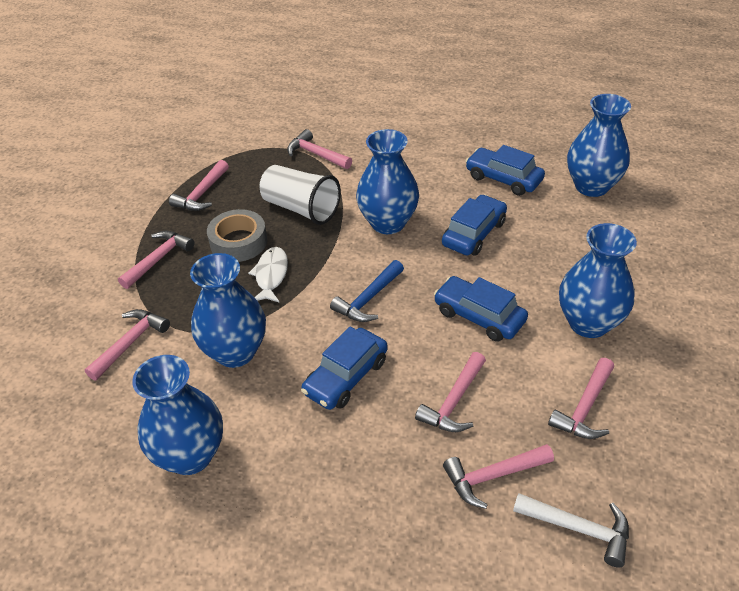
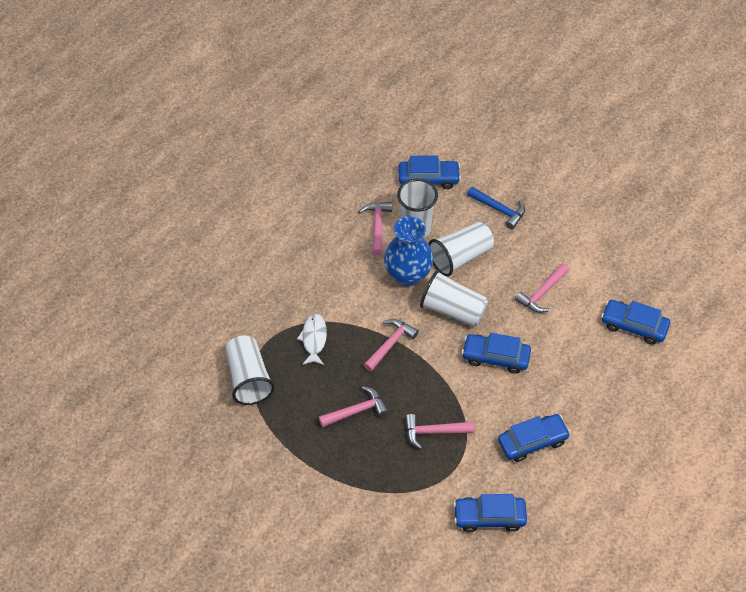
blue car: [301,327,388,410] [434,276,528,342] [442,194,507,256] [466,145,545,196] = 4 -> [398,156,461,189] [453,494,527,532] [462,333,531,374] [498,414,570,462] [601,300,670,345] = 5
blue vase: [132,355,223,475] [190,253,266,368] [356,129,419,234] [559,223,637,338] [567,94,631,197] = 5 -> [384,216,434,286] = 1
grey tape: [207,209,267,262] = 1 -> none = 0
pink hammer: [84,309,170,380] [118,231,194,289] [169,160,229,211] [287,129,352,169] [415,352,486,432] [443,444,554,509] [548,358,614,439] = 7 -> [319,386,388,427] [359,202,392,255] [364,319,419,372] [405,414,474,449] [515,264,569,313] = 5
white cup: [259,165,341,225] = 1 -> [225,335,275,405] [397,179,438,238] [420,270,488,327] [428,222,494,276] = 4
white hammer: [513,493,629,567] = 1 -> none = 0

